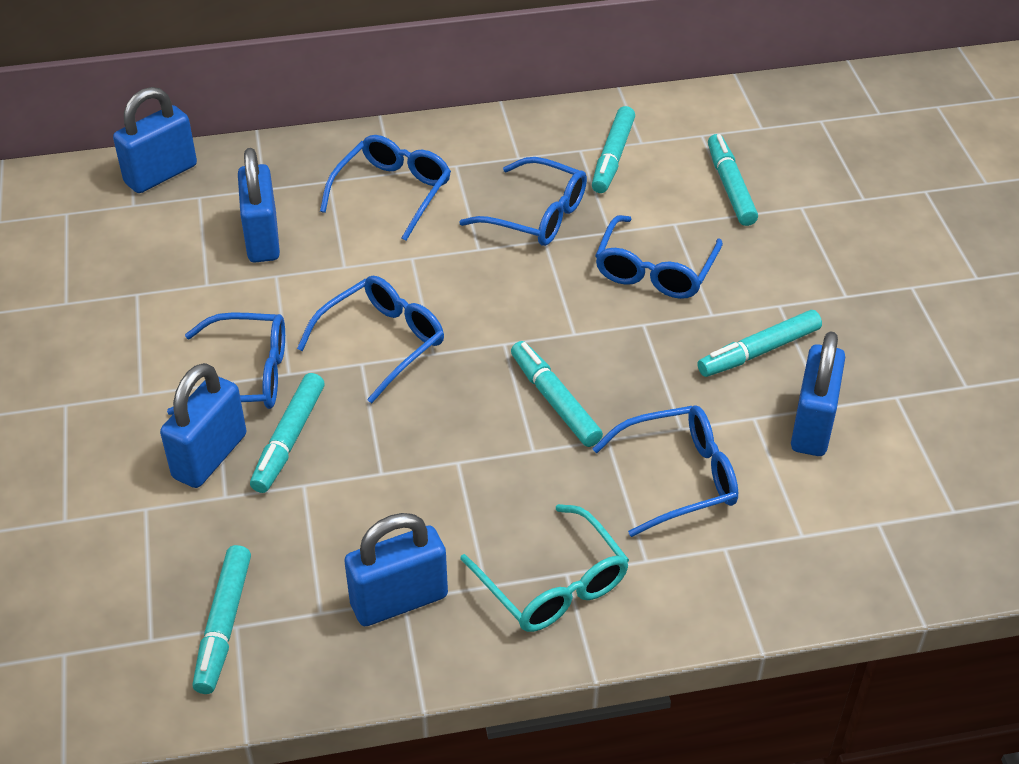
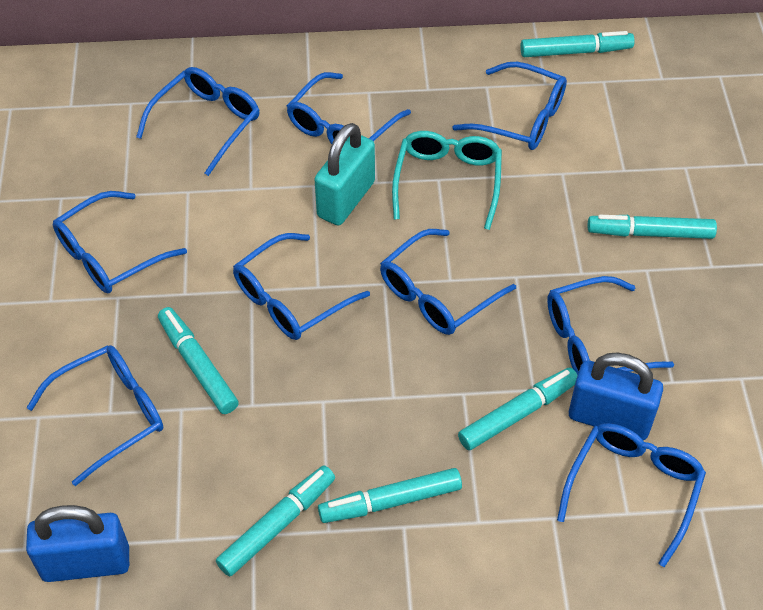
blue glasses: [167,312,285,415] [297,276,444,403] [320,135,451,241] [459,157,587,246] [592,405,738,537] [595,215,723,299] = 6 -> [26,345,163,486] [53,191,187,293] [136,67,259,176] [233,233,370,340] [287,72,411,144] [380,229,516,335] [453,62,567,150] [547,276,674,375] [557,423,706,567] = 9
blue padlock: [113,87,197,193] [160,363,246,488] [238,148,280,262] [344,513,448,626] [791,331,845,456] = 5 -> [26,505,129,582] [569,352,663,440] = 2
turquoise padlock: none = 0 -> [314,123,375,226] = 1

